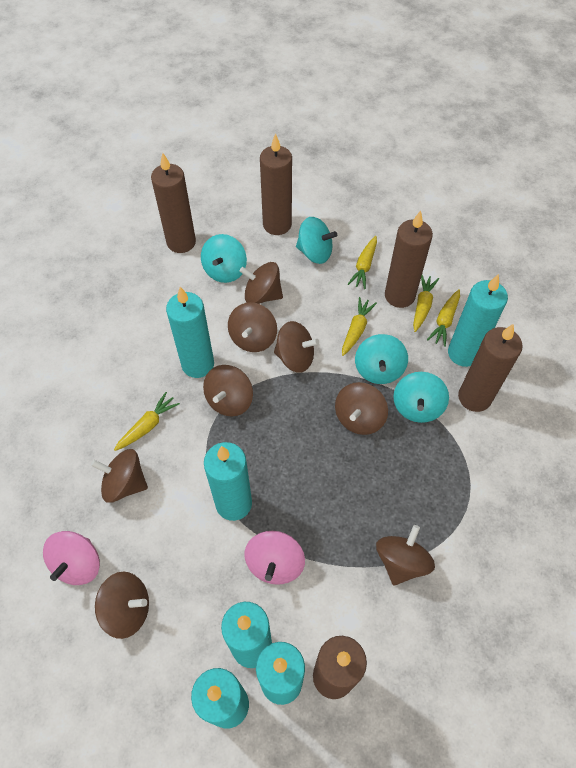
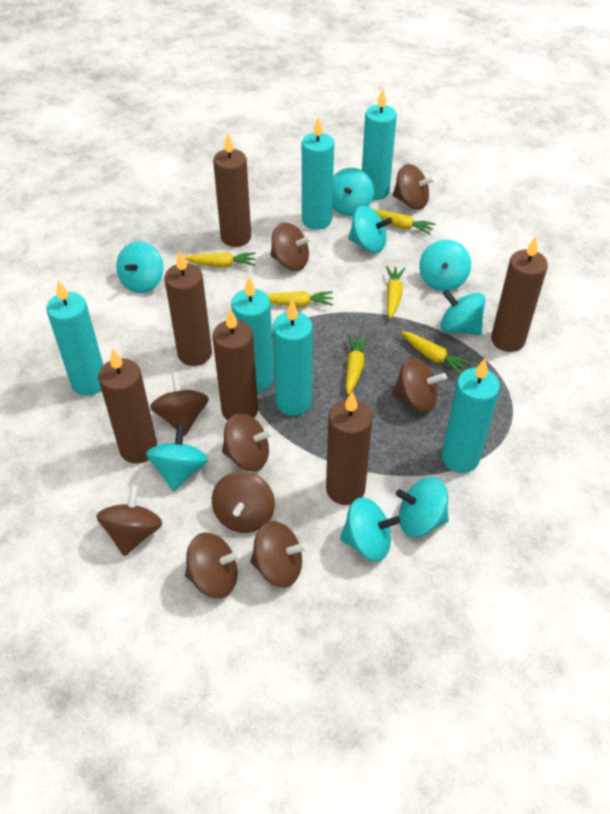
brown candle: [151,153,196,253] [260,133,292,235] [313,636,367,699] [385,210,433,308] [458,324,523,412] = 5 -> [98,349,157,464] [164,250,212,366] [212,309,258,420] [213,133,251,247] [326,392,372,505] [491,237,548,352] = 6
brown spinning top: [91,449,148,503] [95,572,149,639] [203,365,253,416] [228,302,277,352] [240,262,283,304] [274,321,319,373] [335,382,388,435] [376,525,435,585] = 8 -> [96,485,162,556] [150,372,209,436] [185,532,241,599] [212,471,275,533] [222,413,273,471] [250,521,308,588] [270,222,312,271] [392,357,447,413] [393,164,435,210] = 9
pink spinning top: [43,531,100,585] [245,531,305,585] = 2 -> none = 0
turquoise spinning top: [201,234,247,283] [296,217,337,264] [355,334,408,384] [393,372,449,423] = 4 -> [116,241,164,293] [146,424,208,491] [332,168,374,216] [340,497,400,562] [348,206,392,253] [396,477,449,537] [419,239,471,291] [440,290,485,335] = 8
yellow carrot: [114,392,180,451] [342,297,377,356] [348,236,377,289] [413,275,439,332] [427,290,460,347] = 5 -> [184,252,256,267] [267,291,333,307] [346,334,369,395] [373,209,436,235] [386,266,405,319] [401,331,472,375] = 6

